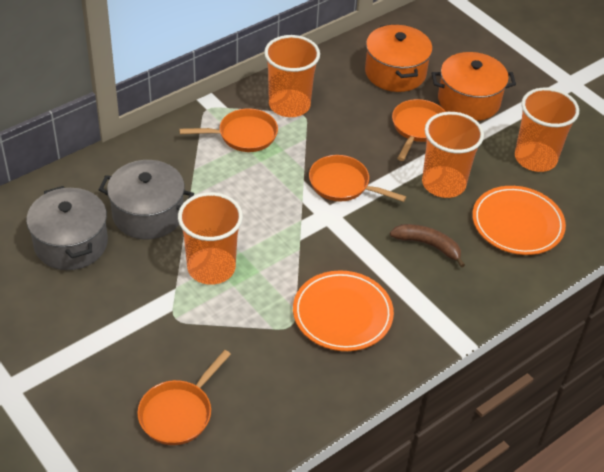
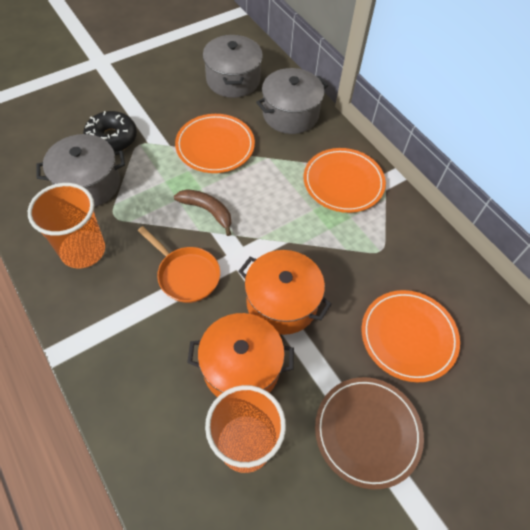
black donut: none = 0 -> [83,111,137,152] = 1
brown plate: none = 0 -> [315,377,424,490] = 1
grey pot: [26,186,108,270] [98,160,194,239] = 2 -> [36,134,125,207] [203,35,263,98] [256,68,328,134] = 3
orange cup: [178,192,243,285] [264,35,320,117] [422,112,484,198] [515,88,579,172] = 4 -> [28,183,105,268] [205,385,286,473] = 2
orange pan: [137,350,231,445] [179,108,278,152] [309,155,406,202] [392,99,446,161] = 4 -> [138,226,220,303] = 1
orange plate: [293,270,394,351] [472,186,566,255] = 2 -> [175,114,255,173] [304,148,386,213] [362,290,460,382] = 3

